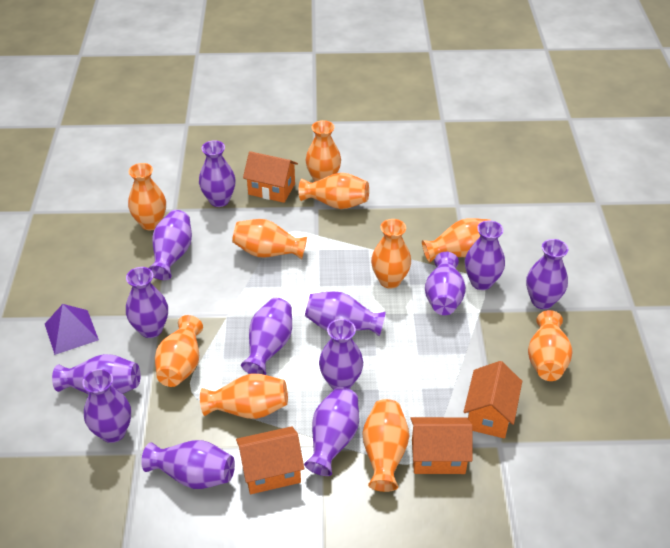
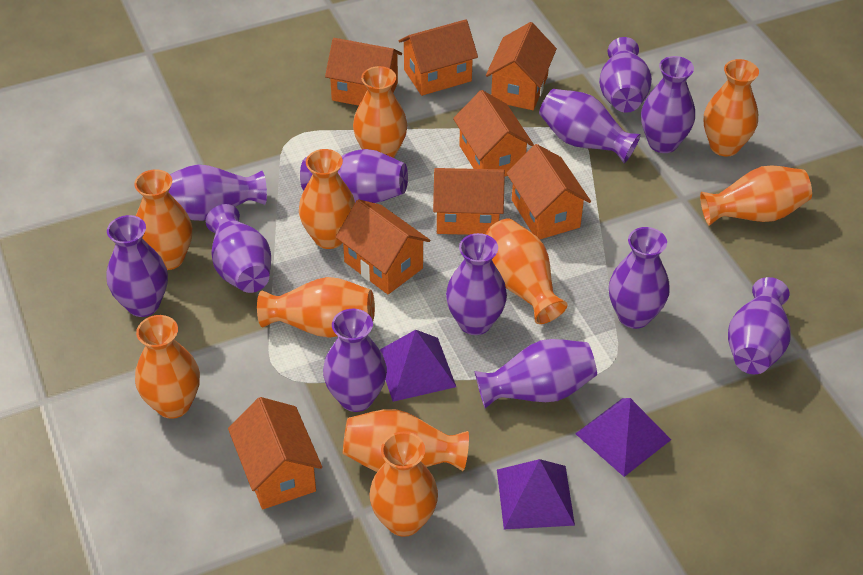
orange house: [236,426,304,494] [243,151,298,203] [410,417,473,474] [464,361,522,439] = 4 -> [228,397,322,509] [325,38,402,106] [336,199,430,294] [399,19,478,96] [433,168,505,235] [453,90,534,177] [486,22,557,110] [506,144,591,239] = 8
purple pyramid: [45,304,99,355] = 1 -> [380,330,456,402] [497,459,575,529] [575,398,671,477] = 3
purple vase: [52,354,141,394] [82,369,131,443] [126,267,168,338] [141,440,235,489] [149,210,192,280] [199,140,236,207] [241,298,292,375] [304,387,359,476] [305,291,386,336] [319,319,363,390] [425,252,466,315] [465,220,505,290] [526,239,568,309] = 13 -> [107,215,168,317] [168,164,267,221] [206,204,271,293] [300,149,408,203] [323,309,387,412] [446,233,507,335] [475,339,597,408] [539,89,641,163] [599,37,652,113] [609,227,670,329] [641,56,695,153] [728,277,791,374] = 12

